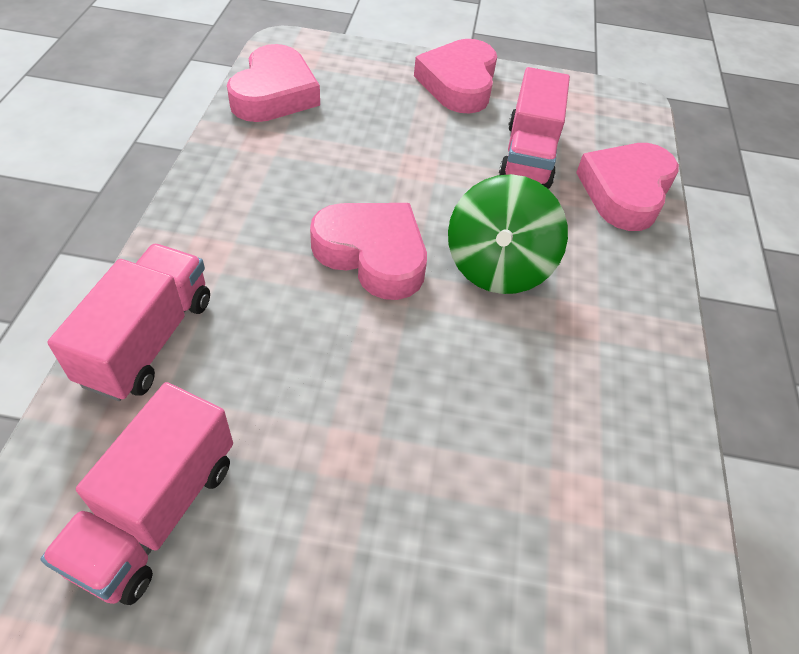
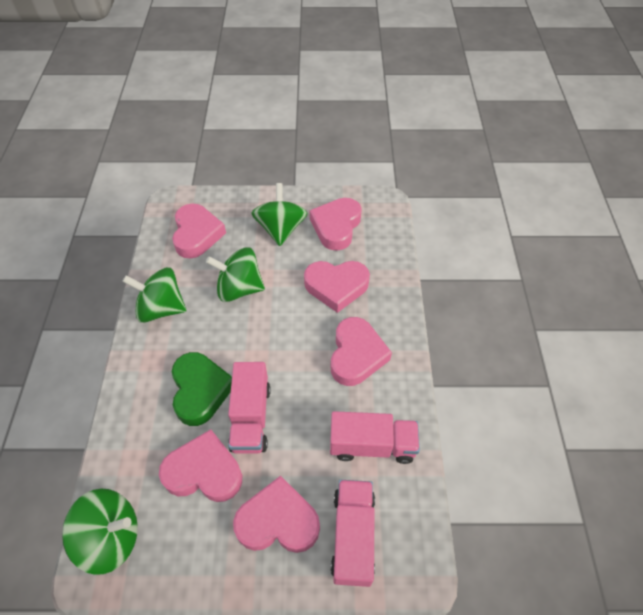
green heart: none = 0 -> [172,352,232,426] = 1
green spinning top: [448,174,568,294] = 1 -> [62,489,138,575] [122,267,186,323] [206,247,265,302] [251,183,308,246] = 4
pink heart: [227,44,320,122] [310,203,427,300] [414,39,497,114] [576,143,679,231] = 4 -> [159,429,242,502] [172,204,226,258] [233,476,320,553] [304,261,370,313] [310,198,362,251] [331,317,392,386] = 6

